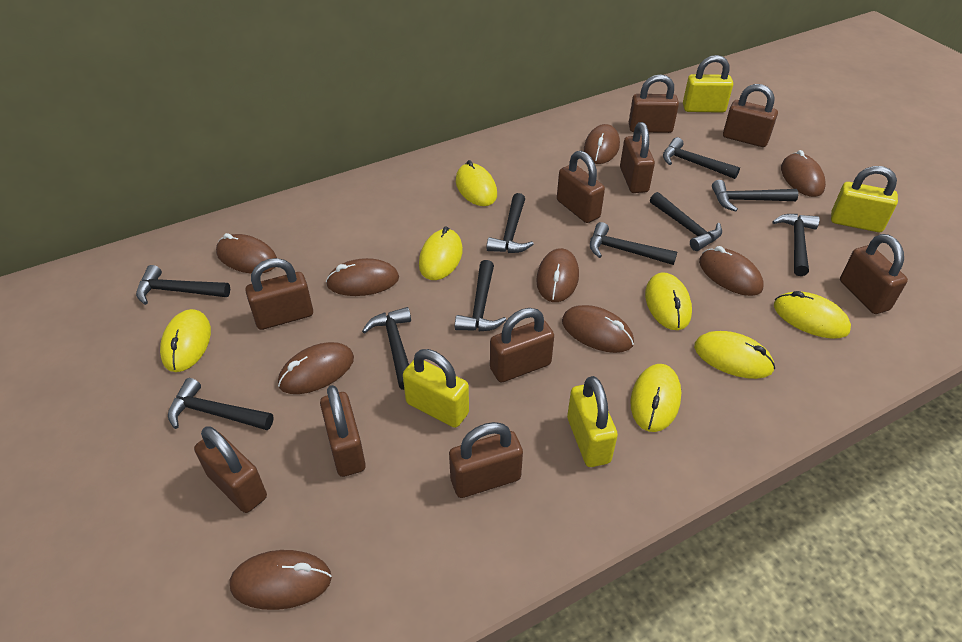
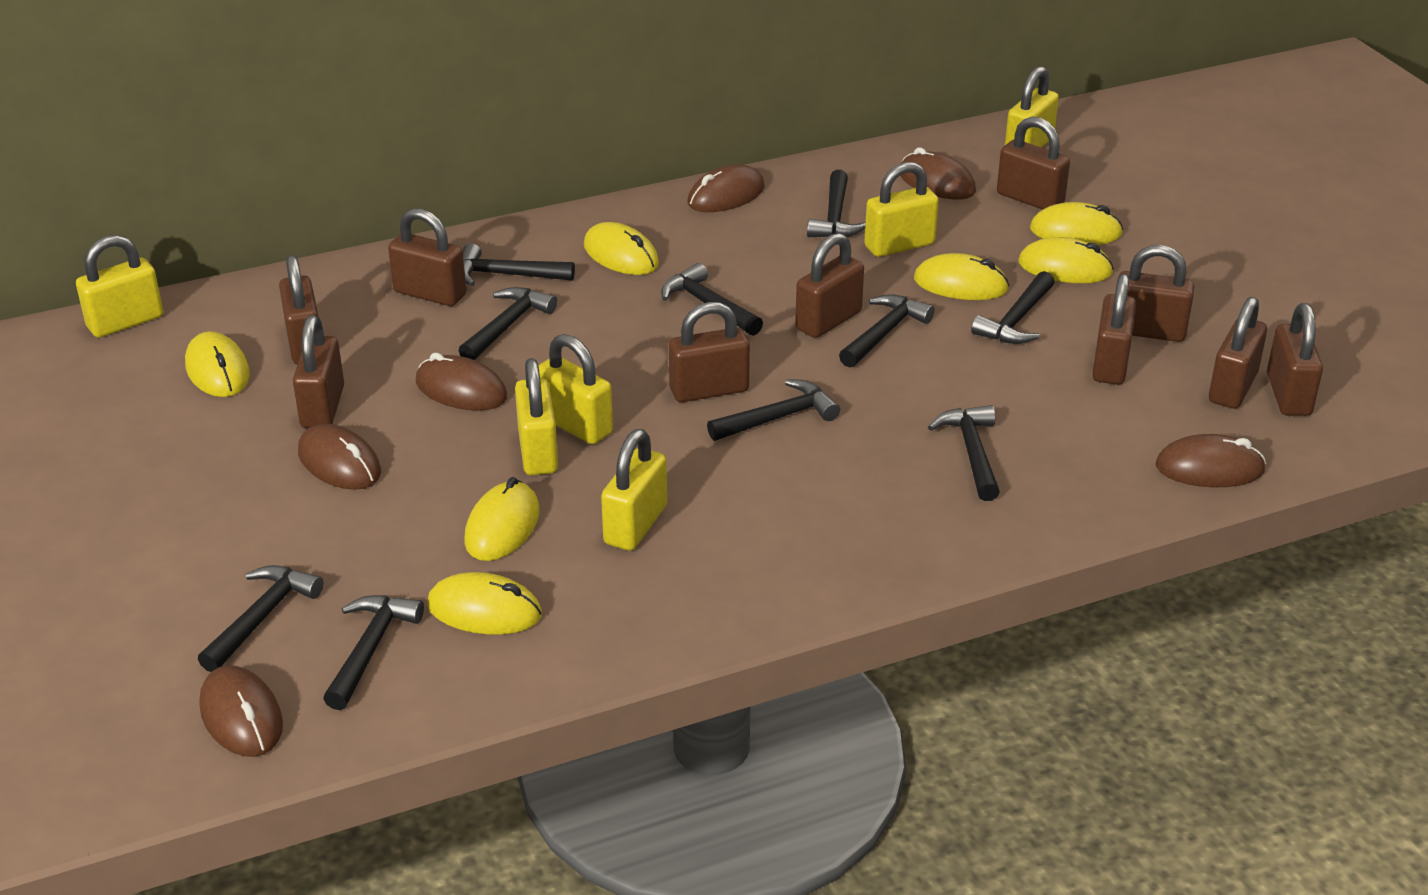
brown mouse: [216,233,277,274] [230,550,332,610] [278,342,354,394] [326,258,399,296] [536,248,579,302] [562,305,634,353] [584,124,620,164] [699,246,764,296] [781,150,826,197] = 9 -> [199,665,283,757] [298,424,381,490] [416,353,507,411] [688,165,765,212] [900,147,976,200] [1156,434,1266,487] = 6
yellow padlock: [403,349,469,428] [567,376,618,467] [683,55,733,113] [831,166,898,232] = 4 -> [76,235,163,338] [515,358,558,475] [538,334,613,444] [601,429,667,551] [864,162,939,257] [1005,66,1059,148] = 6

